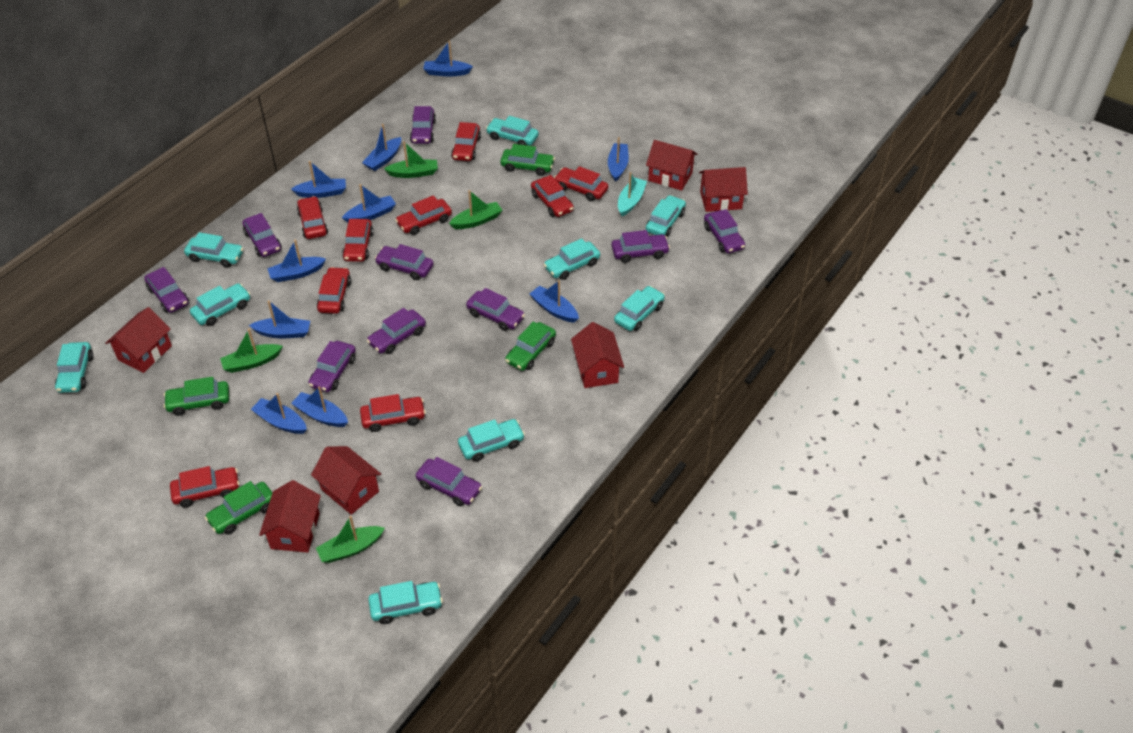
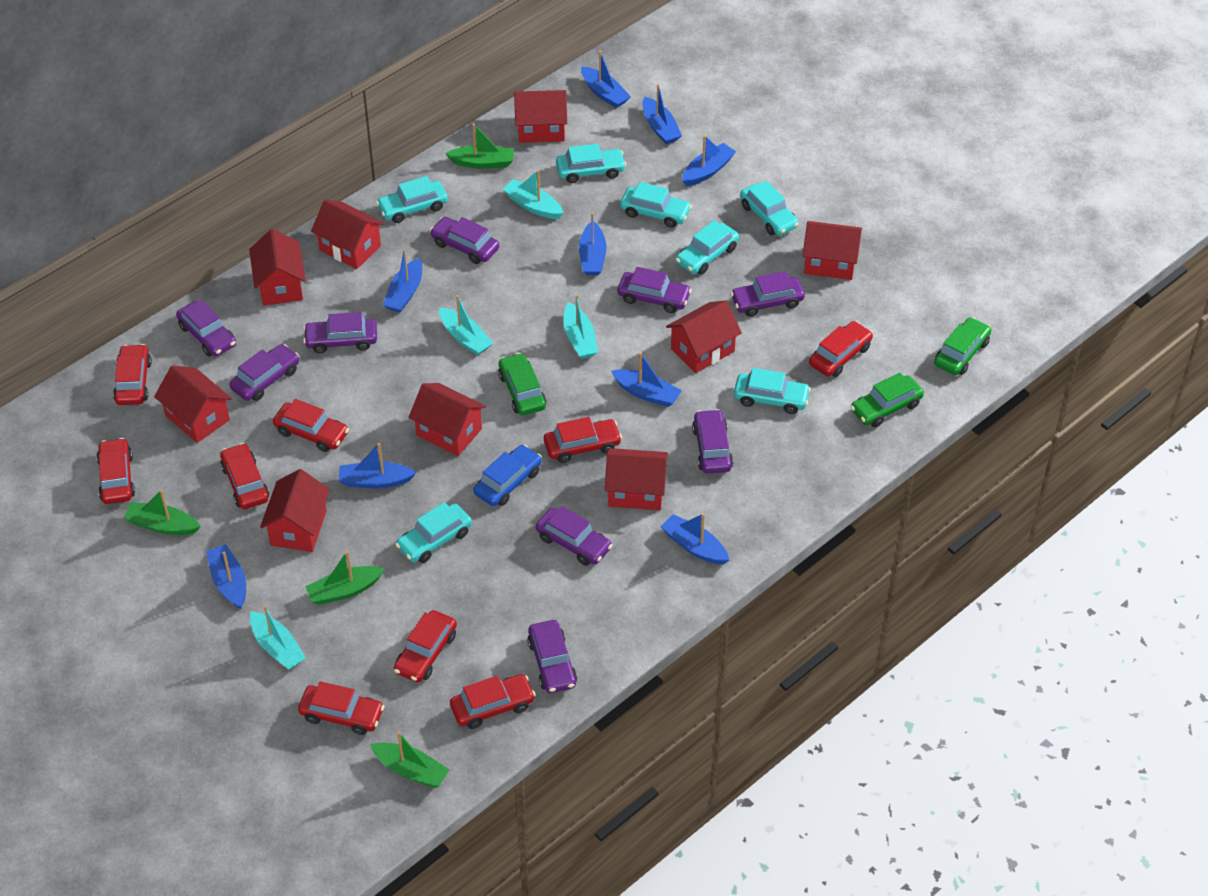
blue boat: [249,300,310,338] [251,393,307,434] [267,240,326,282] [291,161,346,198] [291,386,348,427] [342,184,396,223] [362,124,401,171] [423,41,473,77] [530,280,579,323] [608,137,629,182] = 10 -> [206,544,246,609] [339,443,417,489] [383,249,422,313] [579,212,606,275] [581,51,631,108] [611,352,682,407] [643,84,682,144] [661,513,730,565] [682,135,736,186] = 9
blue car: none = 0 -> [474,445,542,506] = 1
green car: [164,377,229,416] [205,481,273,535] [500,144,555,176] [505,322,556,371] = 4 -> [498,353,546,415] [851,372,924,427] [934,317,991,375] = 3
purple car: [144,267,189,313] [242,213,282,257] [308,341,356,392] [367,308,426,354] [375,244,433,280] [410,106,436,144] [416,457,482,506] [466,288,525,331] [611,230,670,263] [704,209,745,253] = 10 -> [176,299,236,357] [230,344,299,401] [303,312,377,354] [430,217,499,264] [527,620,577,693] [536,506,612,566] [617,267,692,313] [692,409,733,473] [731,271,805,317] = 9
red house: [105,307,172,373] [259,480,321,553] [311,446,381,515] [571,322,624,388] [646,140,698,191] [699,167,748,212] = 6 -> [154,365,232,443] [249,229,306,306] [260,469,330,552] [311,199,384,269] [408,383,486,456] [514,90,567,143] [605,448,668,510] [666,300,742,373] [802,221,862,280] = 9
turquoise boat: [618,172,647,216] = 1 -> [250,605,306,670] [439,295,493,356] [503,170,563,219] [563,294,598,359] = 4
turquoise car: [55,342,93,393] [184,232,243,268] [190,283,250,326] [368,581,443,624] [458,419,525,462] [486,116,539,145] [544,238,600,280] [614,286,665,331] [646,195,686,237] = 9 -> [376,176,448,223] [395,502,472,563] [556,144,626,183] [620,182,692,228] [676,220,739,275] [734,368,811,414] [740,181,799,236] = 7

